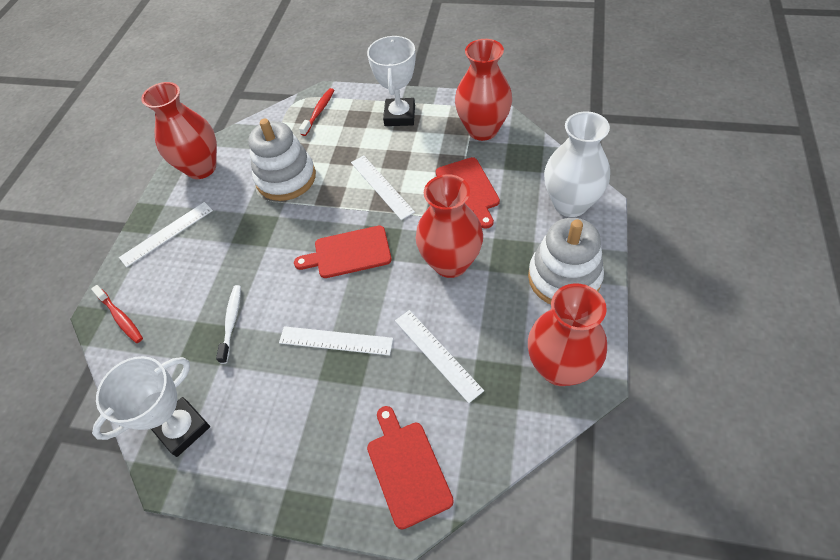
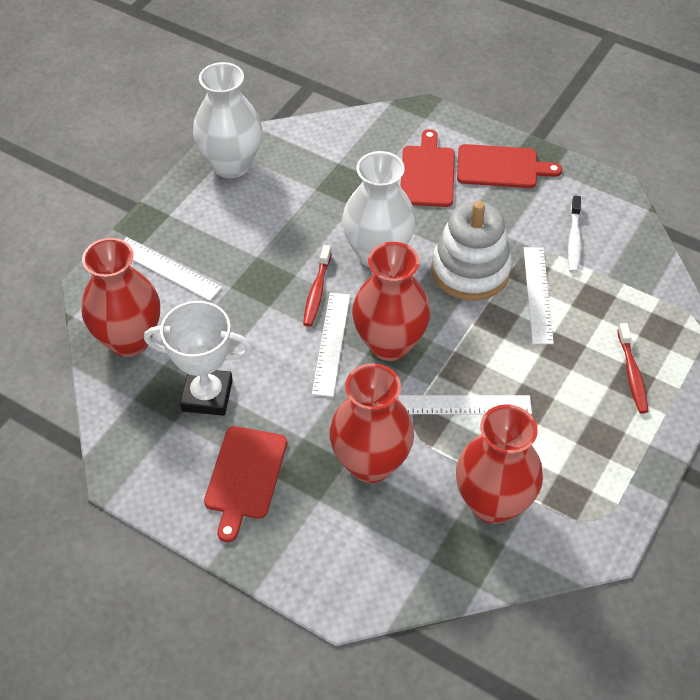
white stacking toy: [248,119,316,201] [528,218,604,305] = 2 -> [431,201,512,301] = 1
white trophy: [92,356,210,457] [367,36,416,126] = 2 -> [144,301,253,416] = 1
white vase: [544,111,610,217] = 1 -> [193,62,262,178] [342,151,416,268] = 2

